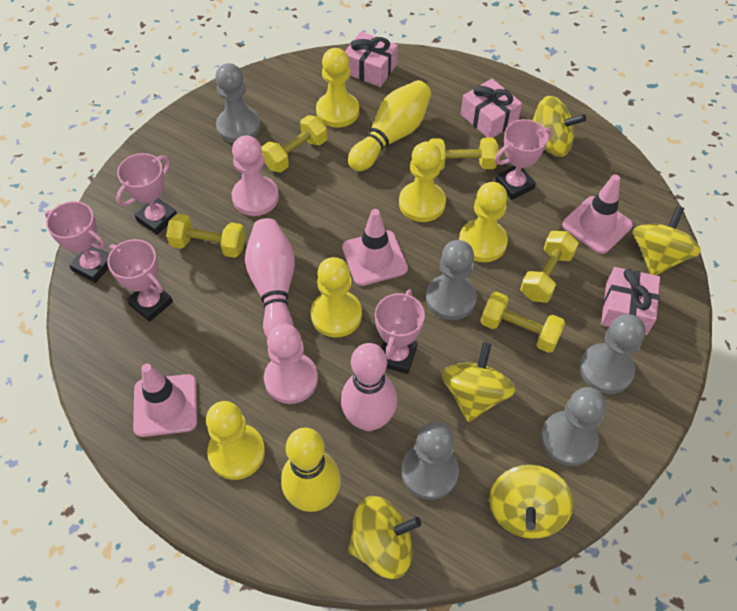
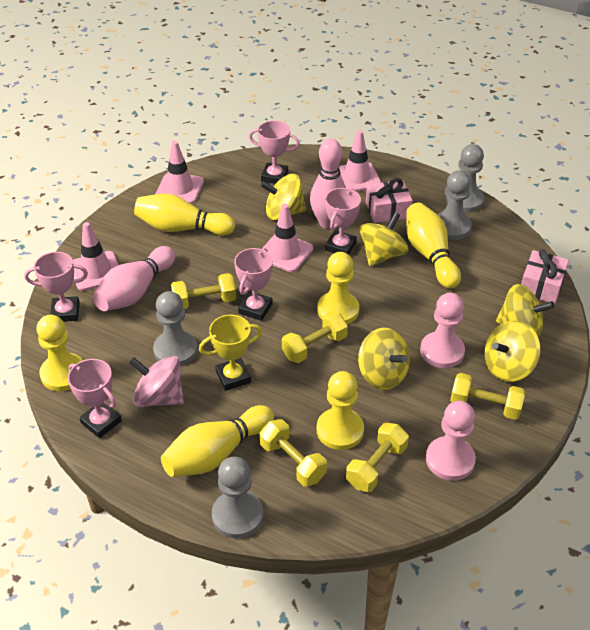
grey pawn: [215,63,261,143] [401,421,459,500] [426,240,477,320] [541,387,606,466] [580,314,646,394] = 5 -> [153,291,198,366] [212,457,263,538] [438,170,472,240] [446,144,484,212] = 4
pink gift: [345,32,398,87] [461,79,522,138] [601,267,660,335] = 3 -> [366,178,413,223] [521,249,569,304] = 2
pink spinning top: none = 0 -> [129,356,184,407] = 1
pink traffic cone: [133,363,197,437] [342,209,408,286] [562,174,633,254] = 3 -> [73,222,119,291] [156,141,204,204] [262,204,314,272] [339,130,381,191] = 4
yellow bowling pin: [281,428,341,512] [348,80,431,171] = 2 -> [134,194,235,236] [161,405,274,477] [406,203,461,288] = 3
yellow pawn: [206,401,265,480] [311,257,362,337] [316,48,359,127] [399,142,446,222] [459,182,508,262] = 5 -> [36,315,83,391] [317,252,359,324] [317,371,364,450] = 3
yellow trophy: none = 0 -> [199,315,262,391] = 1

